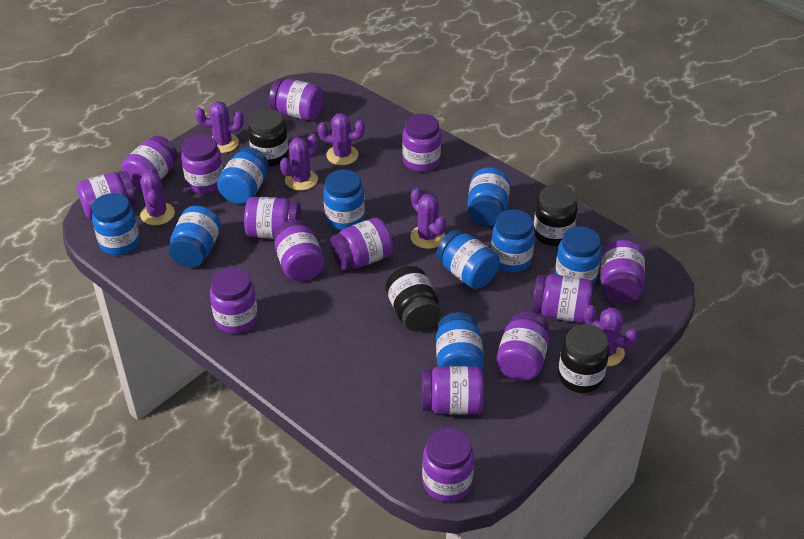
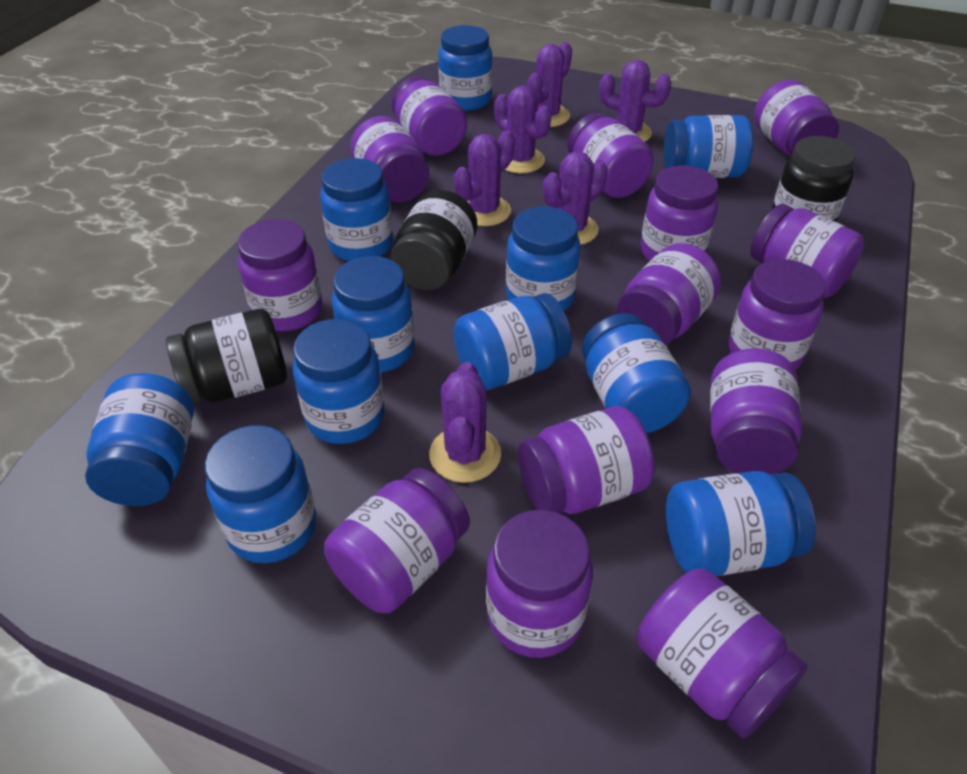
black jar: [248,109,289,167] [385,266,441,332] [534,184,578,246] [558,324,609,393] = 4 -> [166,309,287,404] [391,190,477,290] [772,136,856,222] = 3
blue jar: [92,193,140,255] [168,206,221,267] [217,147,268,204] [323,170,365,230] [436,229,500,289] [436,312,484,370] [468,167,510,226] [491,209,535,273] [555,226,602,284] = 9 -> [85,373,194,506] [205,425,316,563] [293,319,385,444] [320,158,393,261] [332,256,415,372] [438,25,492,111] [454,293,572,390] [506,206,581,311] [582,313,691,433] [664,115,753,178] [666,471,816,576] = 11

